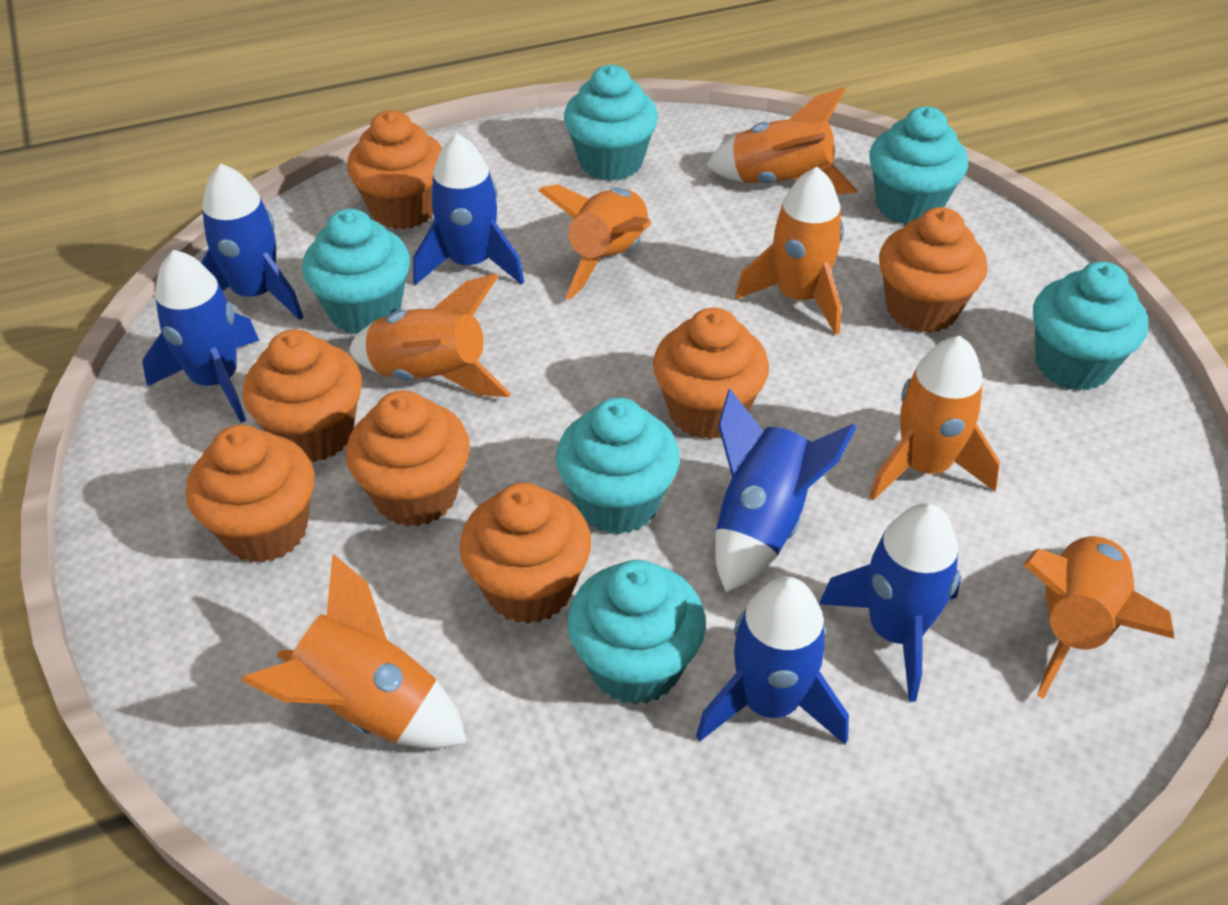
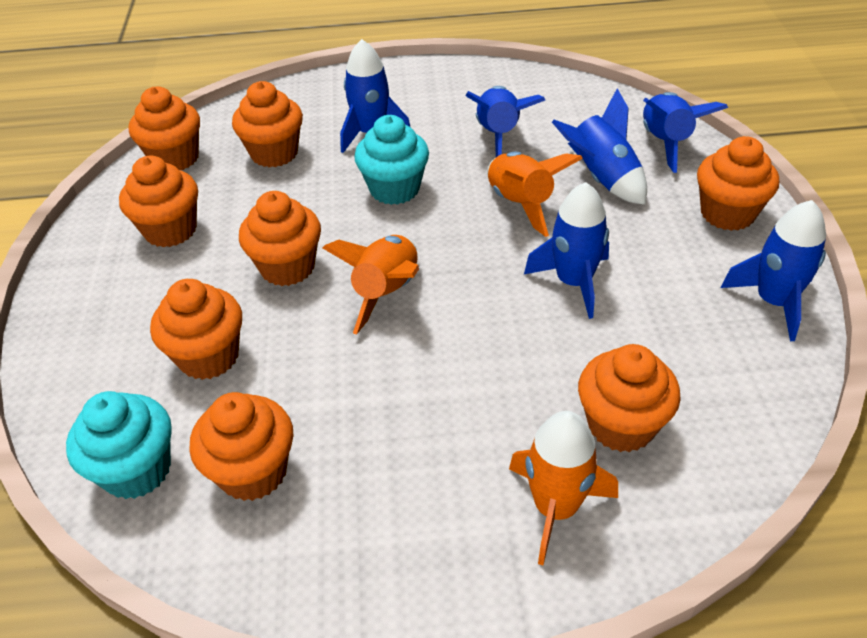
orange cupcake: [186,425,315,563] [243,329,362,462] [346,390,470,527] [347,110,442,229] [460,483,591,624] [653,308,769,439] [879,207,988,333] = 7 -> [119,155,198,247] [129,87,200,170] [150,279,242,380] [189,392,293,501] [232,81,303,167] [239,191,321,286] [578,344,681,452] [697,136,779,231] = 8
orange rocket: [241,554,467,749] [349,273,511,397] [538,184,651,300] [706,87,857,194] [735,167,844,335] [869,336,1000,500] [1023,536,1174,699] = 7 -> [323,235,419,335] [487,151,583,237] [509,411,618,565] = 3
turquoise cupcake: [302,209,410,334] [556,398,680,534] [564,65,658,181] [568,560,706,705] [869,106,968,224] [1033,262,1148,391] = 6 -> [66,391,172,499] [354,115,429,205] = 2

